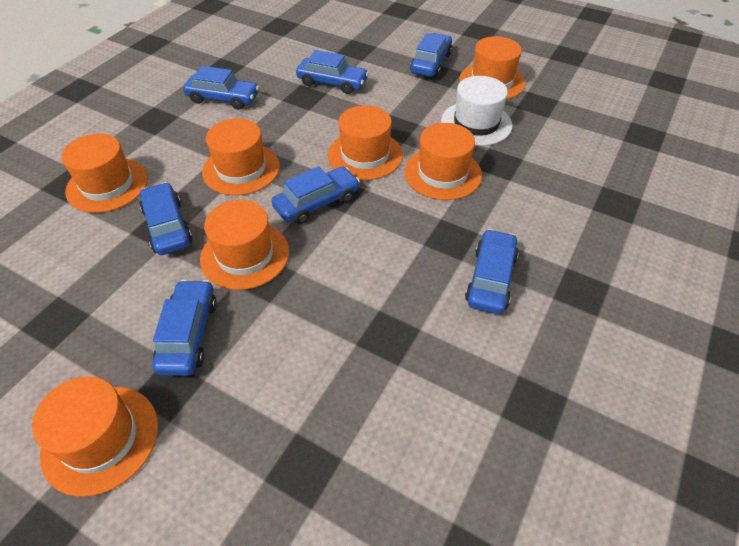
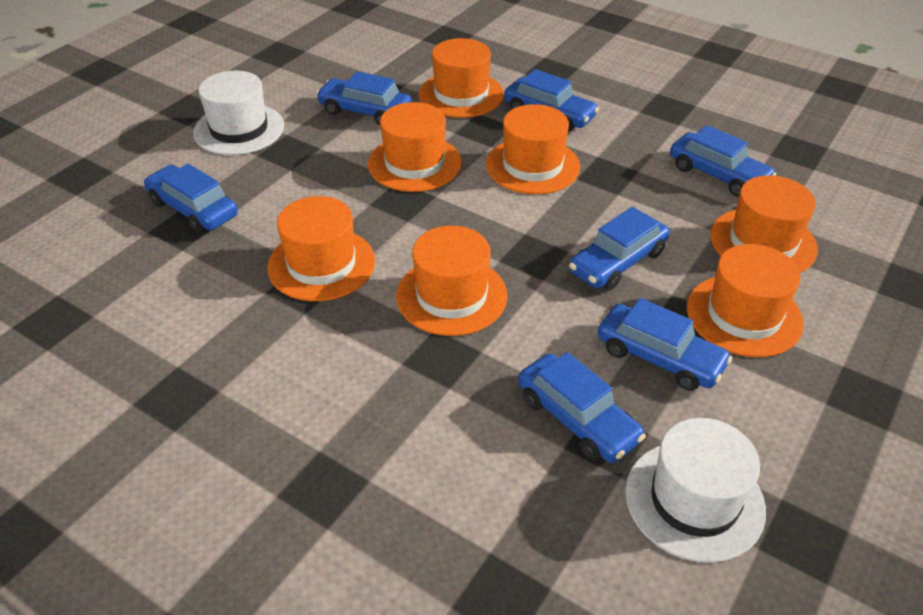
white hat: [441,76,512,146] = 1 -> [193,71,284,155] [625,418,766,563] = 2

